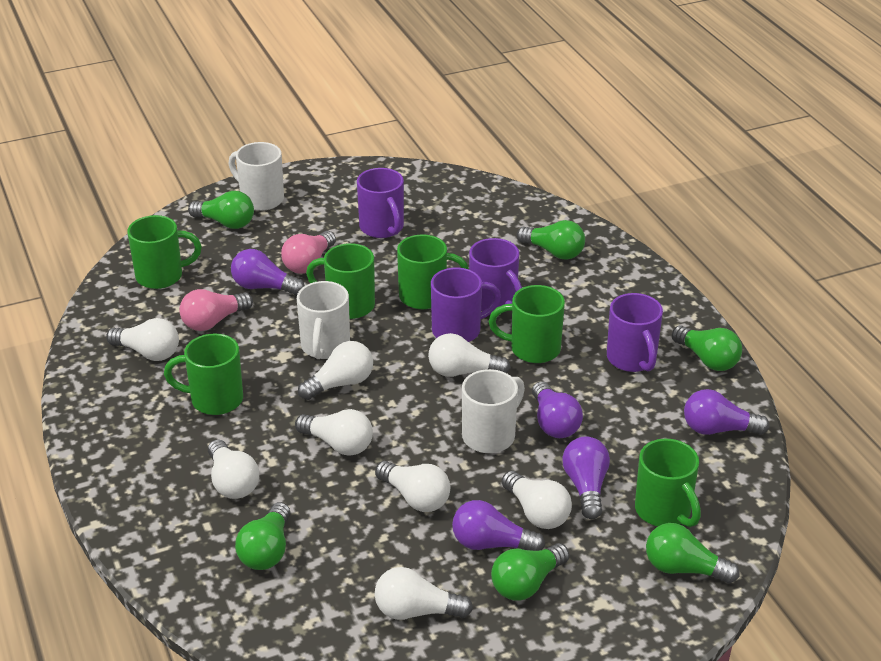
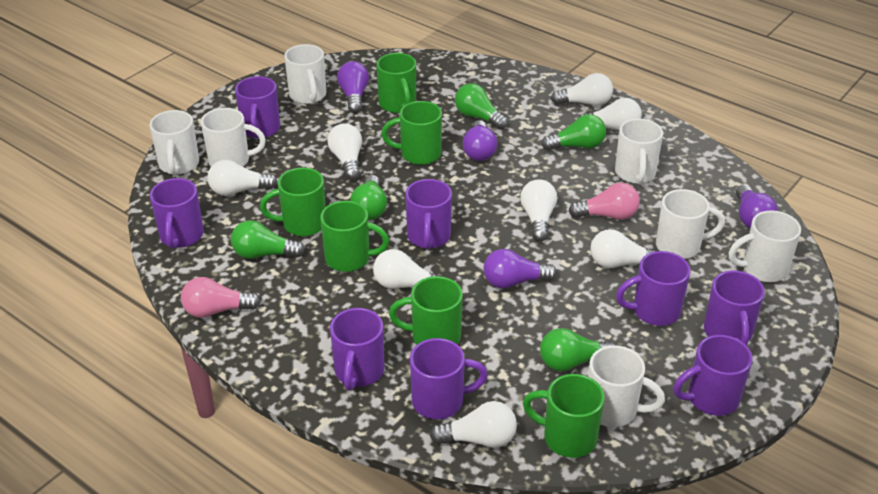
green light bulb: [188,191,254,229] [235,502,290,570] [491,543,570,601] [516,220,585,260] [646,523,740,584] [672,325,742,371] = 6 -> [231,220,305,259] [350,175,387,220] [455,83,508,130] [540,328,615,371] [542,114,606,150] = 5
purple light bulb: [231,249,305,295] [452,500,545,551] [532,381,583,438] [562,436,610,519] [684,389,770,435] = 5 -> [337,61,369,113] [463,120,497,161] [484,249,557,289] [736,184,778,228] = 4
purple mug: [357,168,404,238] [431,268,501,342] [469,238,522,311] [607,293,663,372] = 4 -> [150,178,204,249] [235,76,280,138] [330,308,384,391] [405,179,452,249] [410,338,488,419] [616,251,690,326] [673,335,752,416] [704,270,765,346] = 8
white mug: [229,142,284,211] [297,281,350,359] [462,369,525,453] = 3 -> [150,110,199,175] [201,108,266,167] [284,44,326,104] [588,345,665,427] [615,118,663,184] [656,189,725,259] [729,210,801,282] = 7

